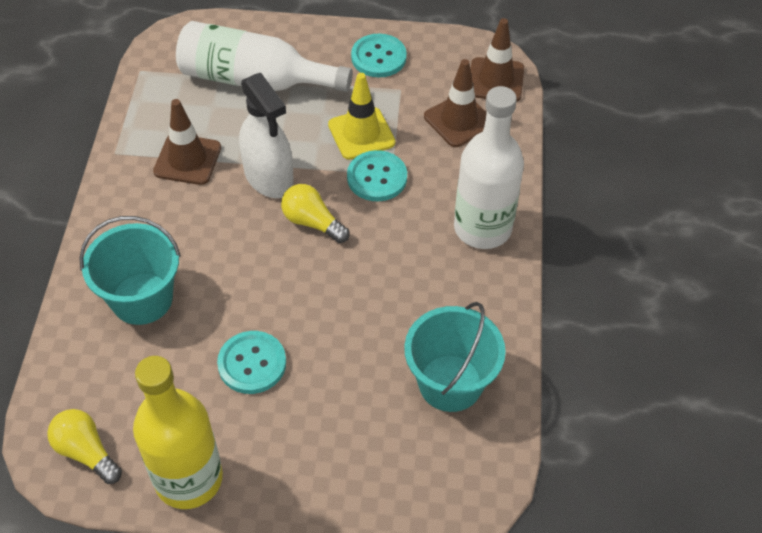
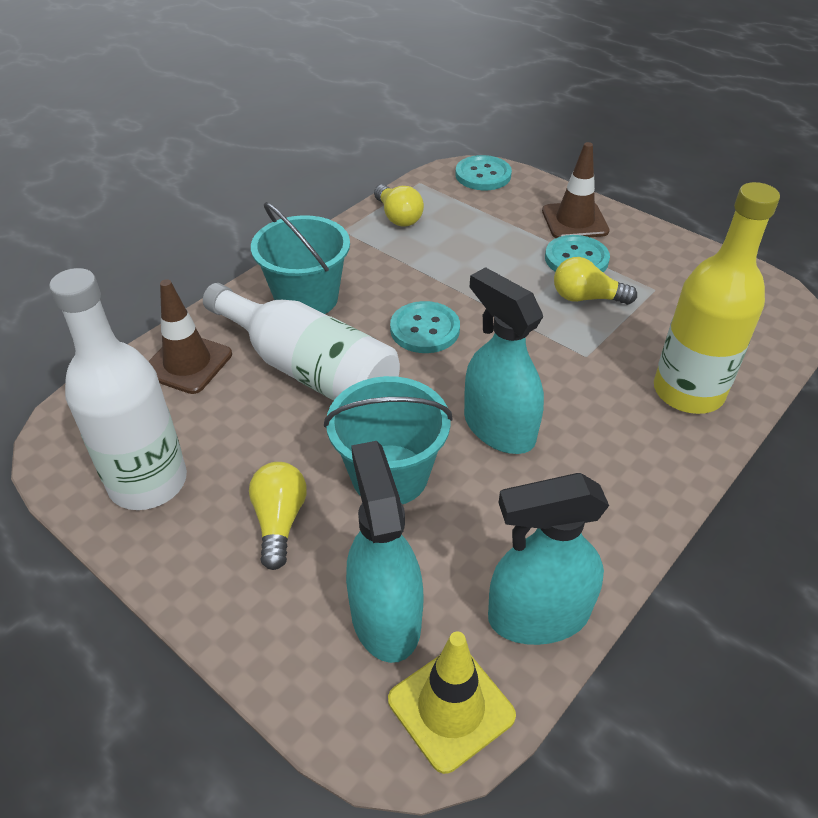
brown traffic cone: [153,99,221,185] [424,59,487,147] [470,18,524,102] = 3 -> [148,279,232,394] [542,142,610,238] = 2
turquoise spray bottle: none = 0 -> [346,441,424,663] [464,267,544,454] [488,473,609,645] = 3
white spray bottle: [239,73,294,198] = 1 -> none = 0
yellow light bulb: [47,409,122,484] [281,184,350,243] = 2 -> [249,462,307,570] [374,184,424,227] [554,257,637,305] = 3

